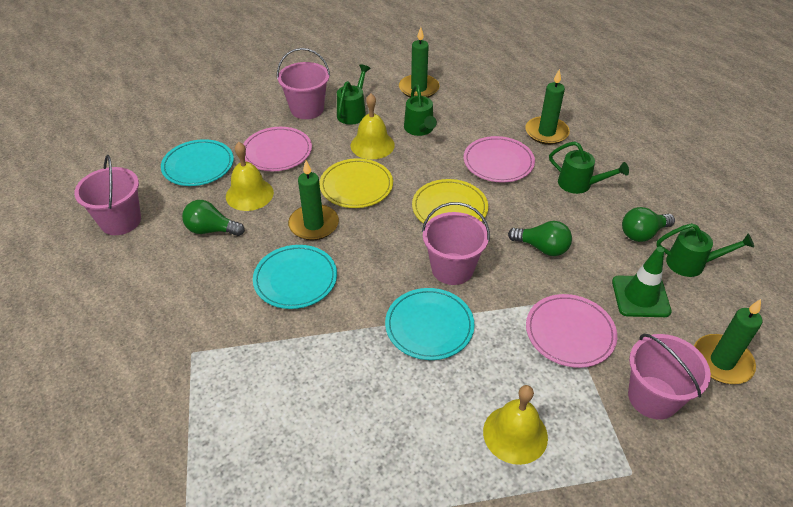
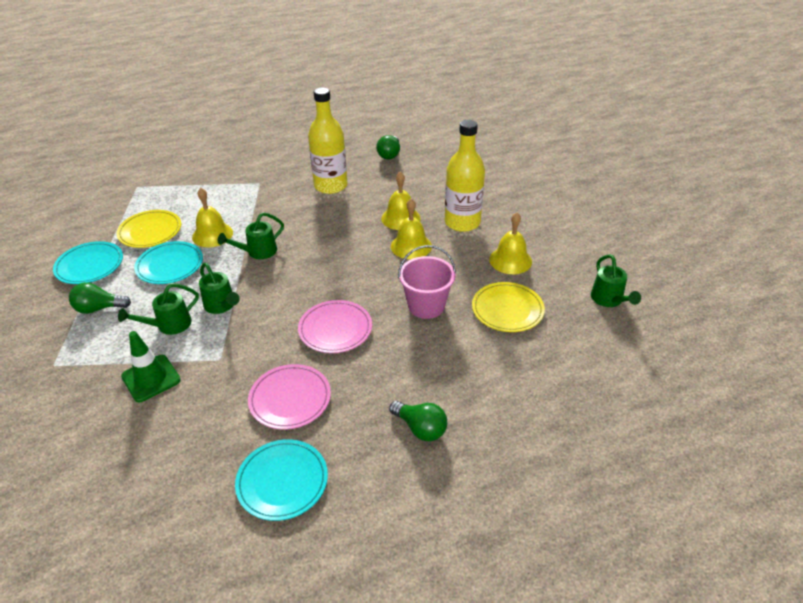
green candle: [288,160,339,241] [399,27,439,98] [525,69,570,145] [694,299,762,384] = 4 -> none = 0
pink bucket: [74,155,141,235] [277,48,330,119] [422,202,490,285] [628,334,711,420] = 4 -> [398,245,456,319] = 1
pink plate: [244,127,312,171] [464,136,535,183] [526,294,617,368] = 3 -> [248,364,331,430] [298,300,372,353] = 2
yellow bell: [226,142,274,211] [351,94,395,159] [483,385,548,465] = 3 -> [192,188,233,247] [381,172,421,230] [391,199,432,259] [489,212,532,274] = 4
yellow bottle: none = 0 -> [308,88,347,194] [445,120,485,232] = 2

